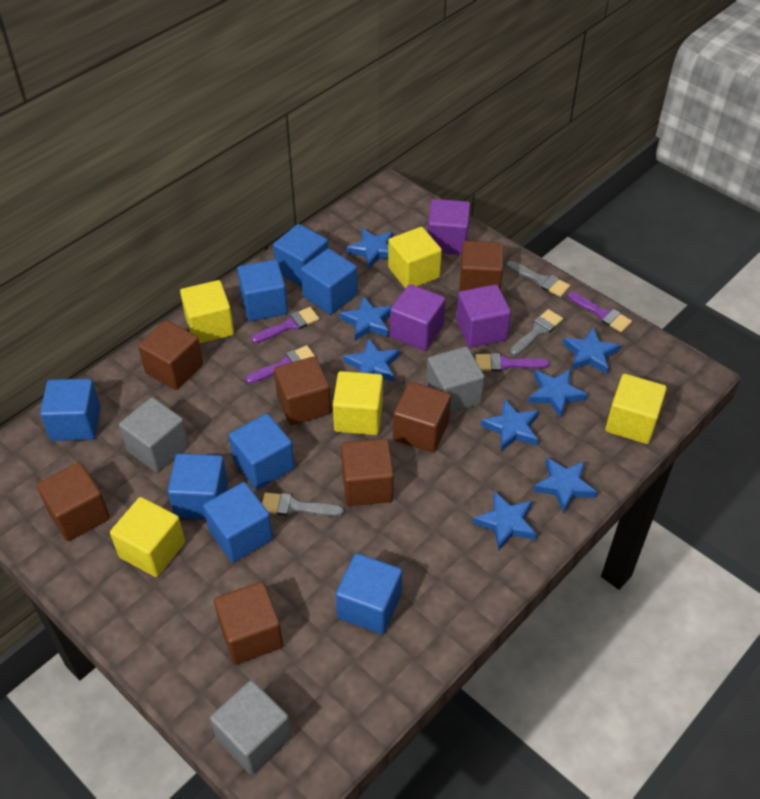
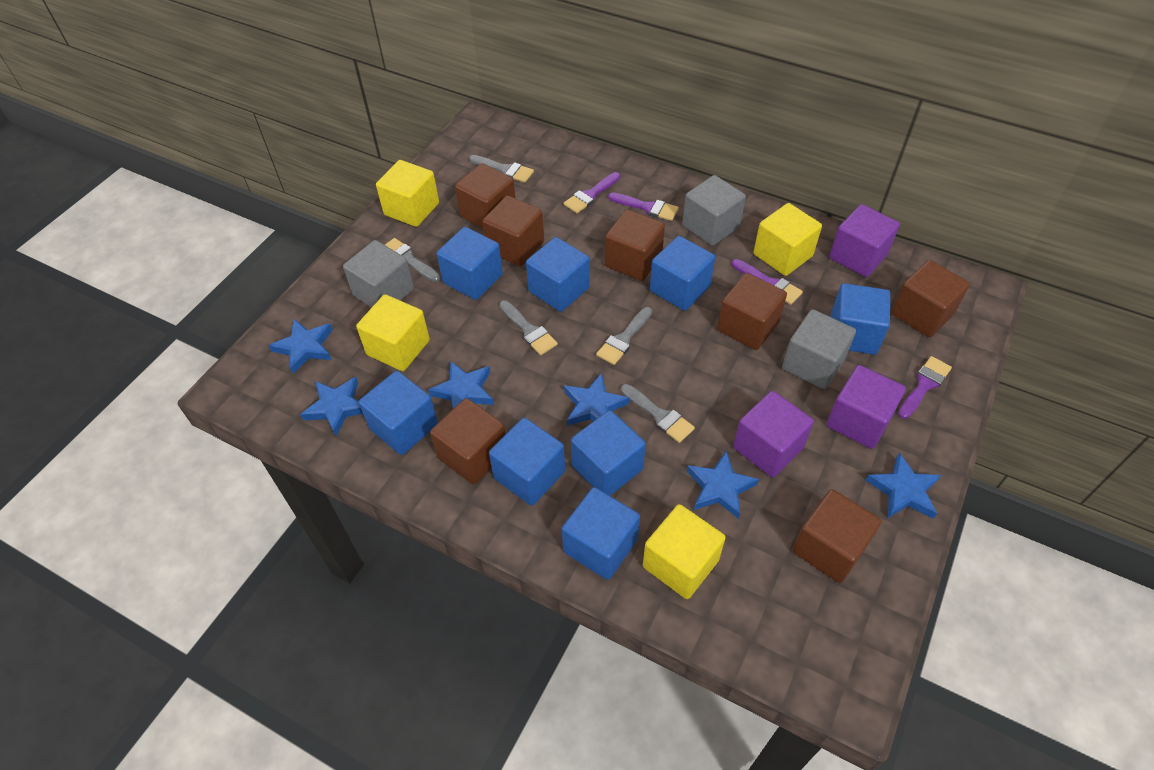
blue star: [339,296,392,341] [343,339,400,382] [347,228,393,269] [473,491,537,551] [481,399,539,451] [528,369,588,418] [533,457,597,513] [563,328,621,374] = 8 -> [269,319,333,374] [300,377,363,436] [428,361,494,409] [564,373,629,426] [687,450,759,519] [866,453,941,519] = 6
grey brush: [262,493,344,516] [507,261,570,297] [510,309,563,355] = 3 -> [385,238,440,282] [469,155,534,183] [499,300,558,355] [596,307,652,365] [621,384,695,443] = 5
yellow cube: [110,497,185,577] [180,280,234,344] [333,371,383,435] [388,227,442,288] [605,374,667,444] = 5 -> [356,294,430,371] [376,160,439,227] [643,504,726,599] [753,203,822,276] = 4

